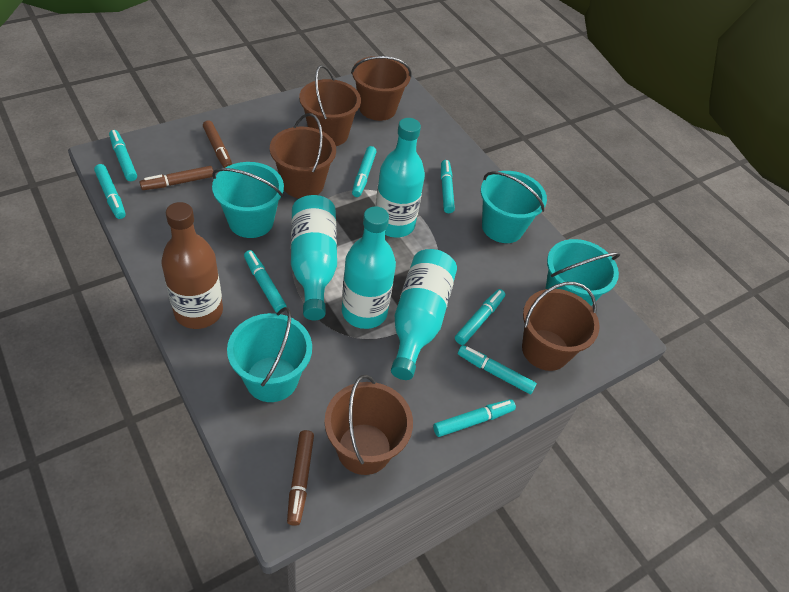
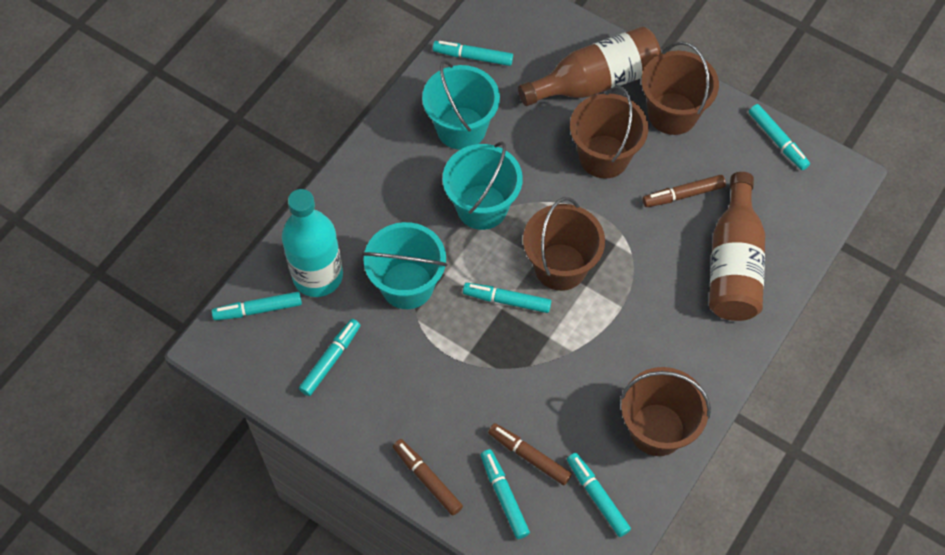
brown bottle: [161,202,223,329] = 1 -> [518,26,661,106] [709,172,765,321] = 2
brown bucket: [270,113,336,198] [299,65,361,146] [324,375,413,475] [351,56,412,121] [522,282,599,371] = 5 -> [523,197,605,291] [570,86,648,178] [620,367,711,456] [642,41,719,135] = 4
turquoise bottle: [291,195,337,320] [342,206,396,329] [375,118,425,238] [391,249,457,380] = 4 -> [282,189,343,297] = 1
turquoise bucket: [212,162,284,238] [227,307,312,402] [481,171,547,243] [545,239,620,306] = 4 -> [362,222,447,309] [422,60,500,150] [443,141,523,230] = 3
turquoise marker: [94,164,126,219] [109,130,137,181] [244,250,287,313] [352,146,377,197] [433,399,516,437] [441,160,455,213] [455,289,505,345] [458,345,537,394] = 8 -> [212,292,302,321] [299,319,360,396] [433,41,513,66] [463,283,551,313] [480,449,530,539] [567,453,631,537] [749,104,810,170] = 7

